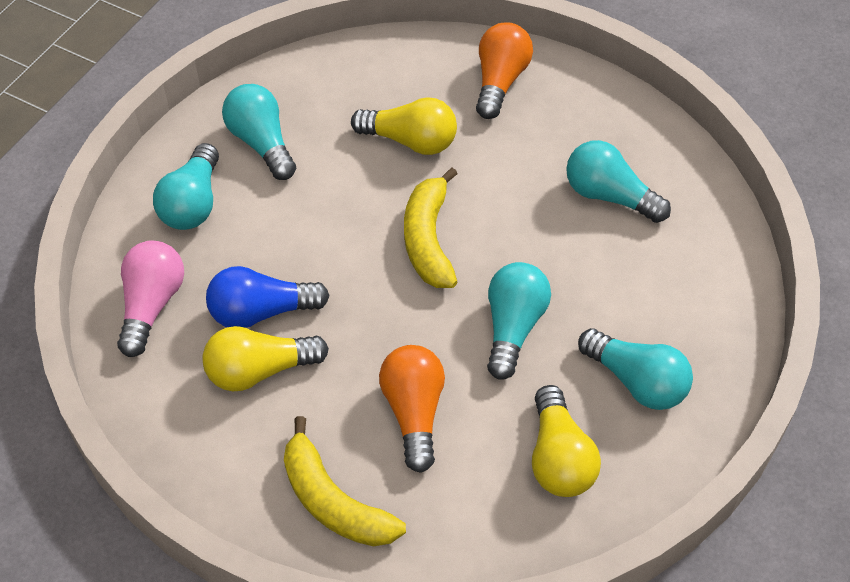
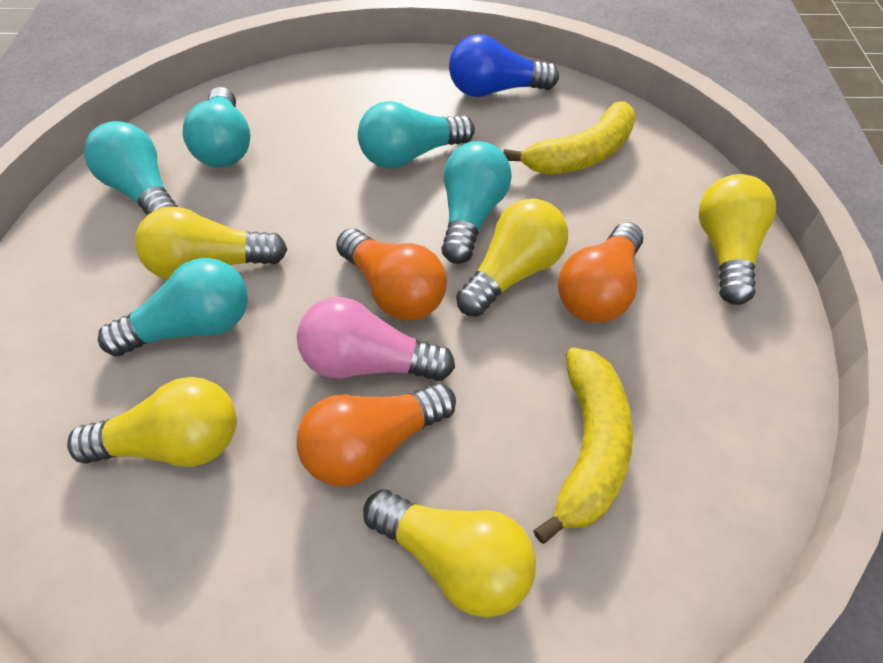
orange light bulb: [379,345,445,473] [476,22,533,119] = 2 -> [297,383,456,486] [336,228,447,321] [558,222,644,323] = 3
yellow light bulb: [202,326,329,391] [351,97,457,155] [532,385,601,497] = 3 -> [67,377,236,467] [135,207,287,280] [363,490,536,617] [456,198,568,317] [699,174,776,305] = 5

